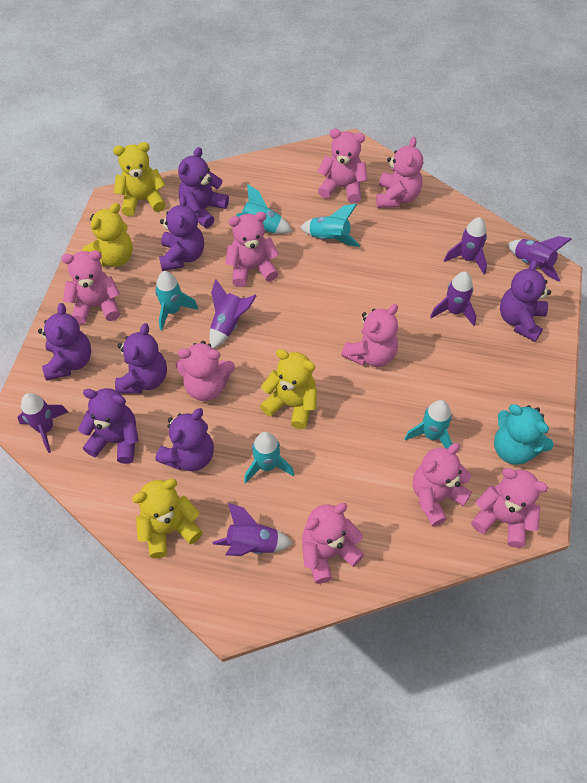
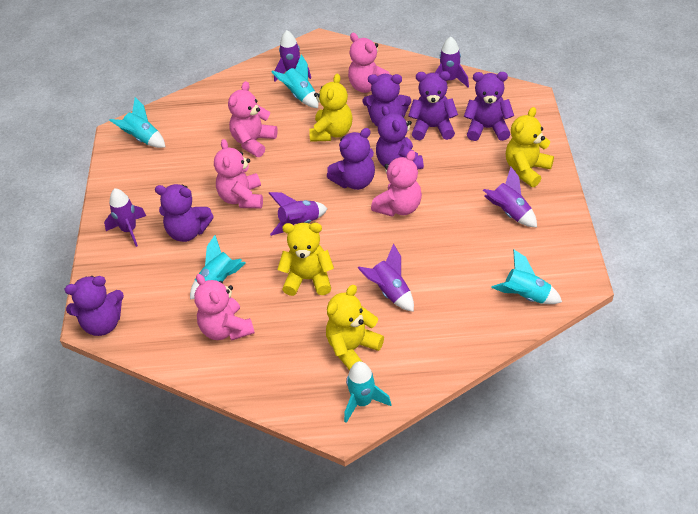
pink teddy bear: [61,251,120,325] [176,341,235,401] [226,212,279,287] [302,503,364,584] [317,129,367,203] [341,304,398,367] [376,137,423,208] [413,443,472,527] [471,468,548,548] = 9 -> [194,274,255,341] [214,139,263,208] [228,81,278,157] [348,33,390,93] [371,150,422,217] = 5
turquoise teddy bear: [494,404,553,465] = 1 -> none = 0

